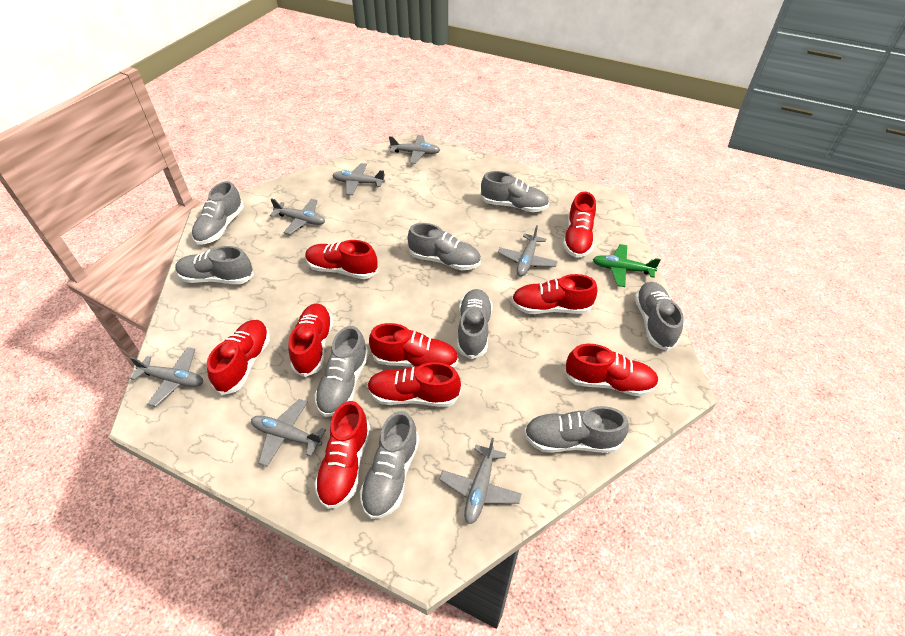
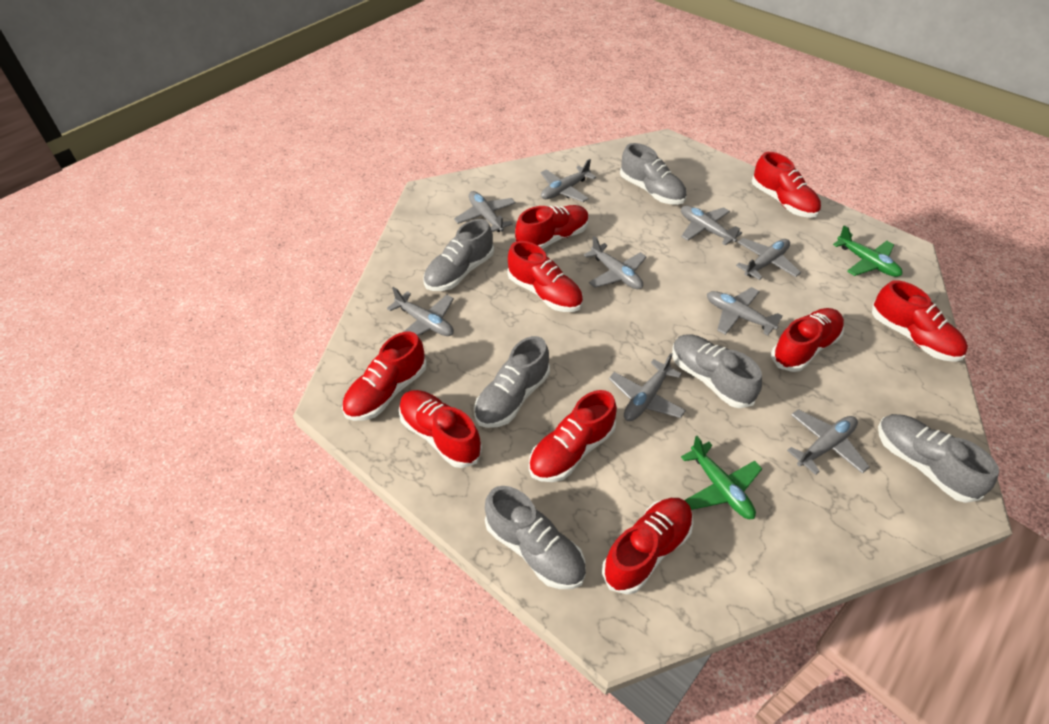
green plane: [593,244,661,287] = 1 -> [681,436,762,519] [833,225,902,277] = 2
grey plane: [130,347,203,407] [251,399,326,467] [270,198,325,235] [332,163,385,195] [389,135,440,164] [439,438,521,524] [498,225,558,276] = 7 -> [387,287,454,336] [454,191,516,232] [541,159,596,202] [584,236,646,289] [609,353,686,421] [681,206,742,245] [707,287,783,335] [736,238,801,280] [787,409,869,475] = 9
grey shoe: [175,246,254,284] [192,181,244,245] [315,326,369,417] [360,411,419,519] [407,223,481,270] [457,289,493,359] [481,171,549,212] [524,406,629,453] [635,282,684,351] = 9 -> [423,219,494,291] [474,336,550,428] [485,486,586,589] [620,143,687,205] [672,334,762,408] [878,414,999,503] = 6

